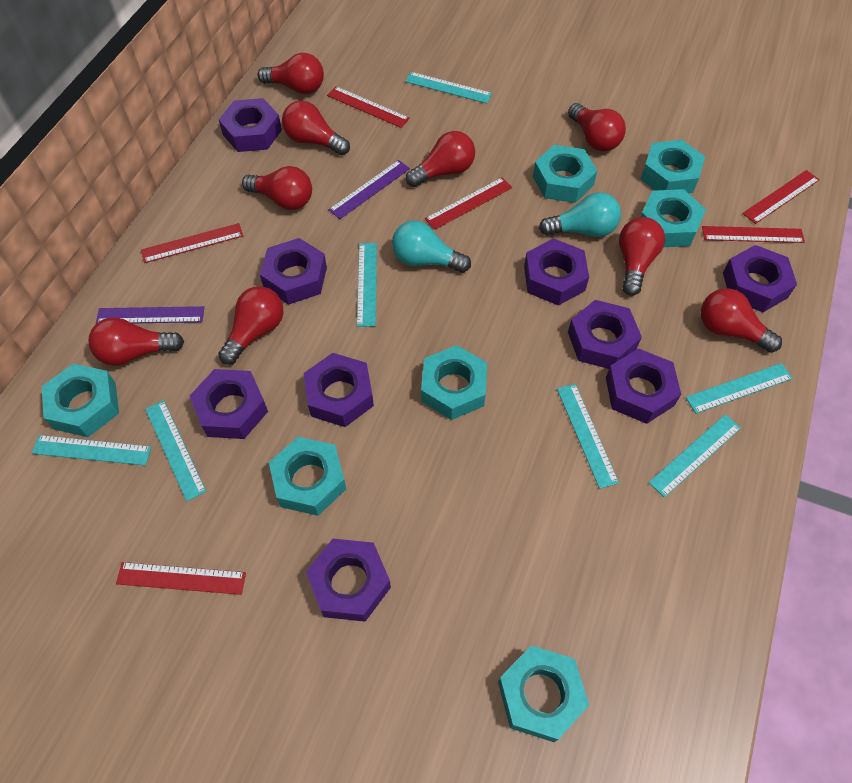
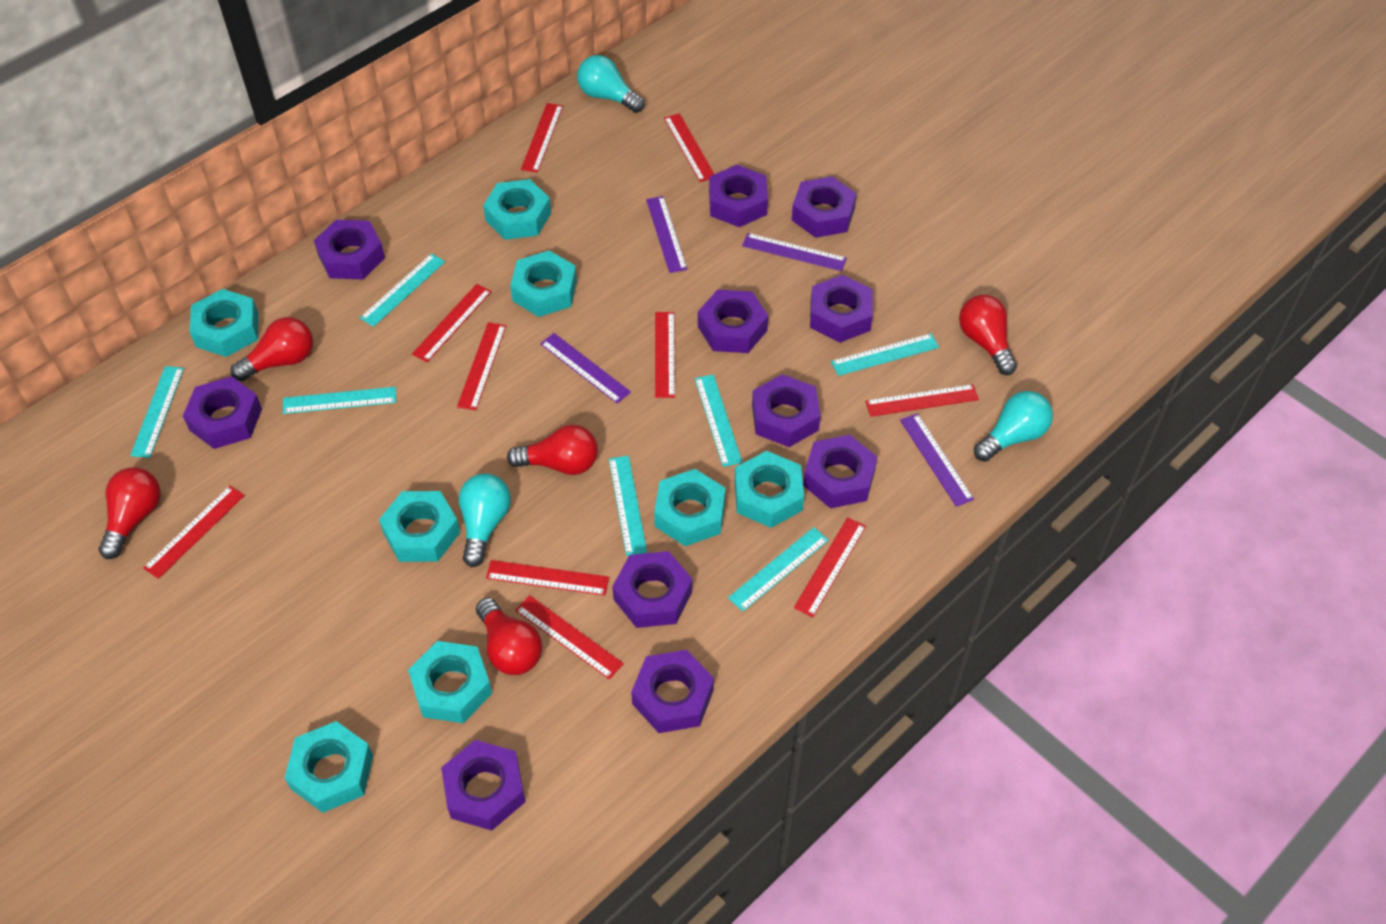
purple nut: [190,369,268,439] [218,98,282,152] [260,238,327,305] [303,353,374,427] [306,539,391,622] [524,238,589,306] [568,300,642,369] [606,348,681,424] [723,245,797,312] = 9 -> [183,376,262,449] [314,220,385,280] [441,740,525,831] [612,551,692,628] [631,650,714,733] [698,290,768,353] [709,165,768,227] [752,374,821,447] [792,176,857,238] [803,435,877,508] [810,275,873,343] = 11
purple ruler: [96,306,205,324] [329,160,410,219] = 2 -> [540,333,631,404] [646,196,687,273] [742,233,847,271] [900,413,974,507] = 4
red light bulb: [89,317,184,366] [218,286,283,365] [242,166,312,210] [258,53,324,94] [282,100,350,155] [406,131,475,187] [568,103,626,152] [619,217,665,296] [701,288,782,353] = 9 -> [99,467,161,559] [230,317,313,381] [476,598,542,675] [507,425,598,475] [959,295,1017,375] = 5
red ruler: [116,562,246,595] [141,223,243,263] [327,86,410,128] [425,177,512,230] [702,226,805,243] [743,170,819,224] = 6 -> [143,486,245,579] [412,284,492,362] [457,322,506,410] [486,560,609,596] [515,595,624,679] [521,103,563,173] [655,312,675,398] [664,113,714,182] [794,517,866,617] [865,384,979,417] = 10
turquoise light bulb: [392,221,471,273] [539,192,621,237] = 2 -> [459,474,511,567] [577,55,645,113] [974,391,1053,462] = 3
turquoise nut: [42,363,119,437] [269,437,346,516] [421,345,487,420] [498,646,589,742] [533,145,598,203] [640,189,706,247] [641,139,705,193] = 7 -> [190,289,258,357] [285,721,373,813] [379,491,460,562] [408,641,492,723] [483,179,551,240] [510,250,577,317] [654,469,726,546] [735,451,804,528] = 8

